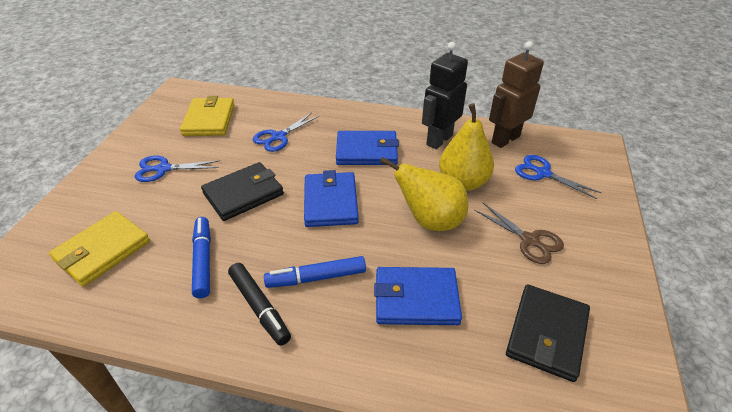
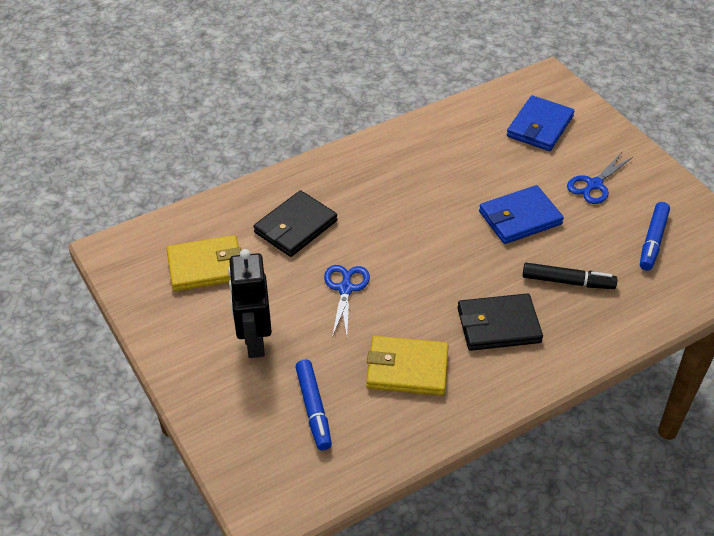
blue scissors: [135,155,220,182] [253,113,319,152] [515,155,602,199] = 3 -> [324,265,370,337] [567,152,633,204] = 2
blue wallet: [304,170,359,227] [336,131,399,165] [374,267,462,325] = 3 -> [479,185,564,244] [507,95,574,151] = 2
brown robot: [489,41,544,148] = 1 -> none = 0
brown scissors: [474,203,564,264] = 1 -> none = 0
yellow pear: [380,157,469,231] [439,103,494,191] = 2 -> none = 0

